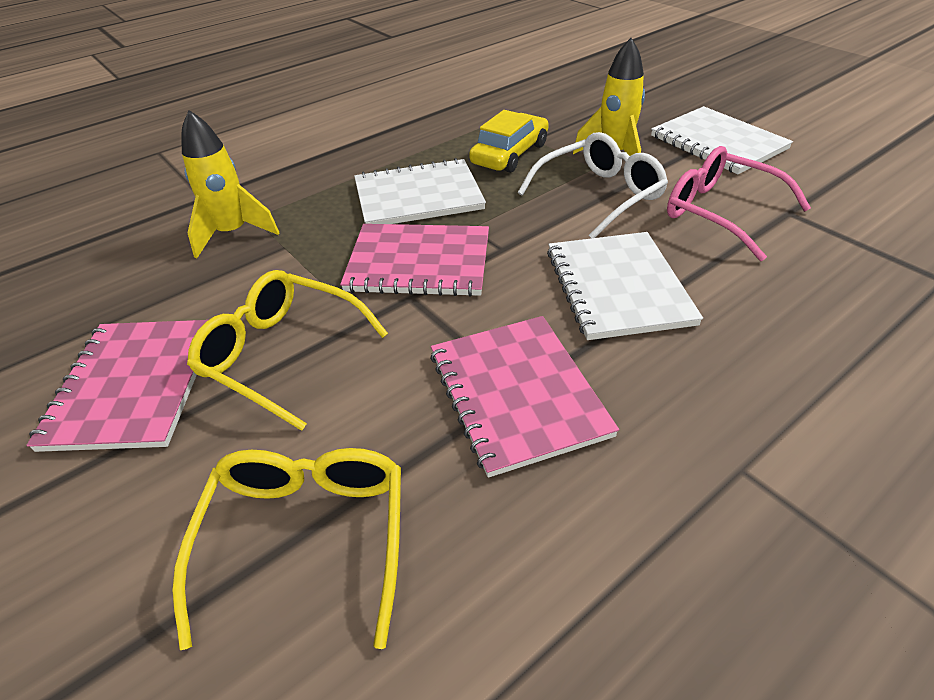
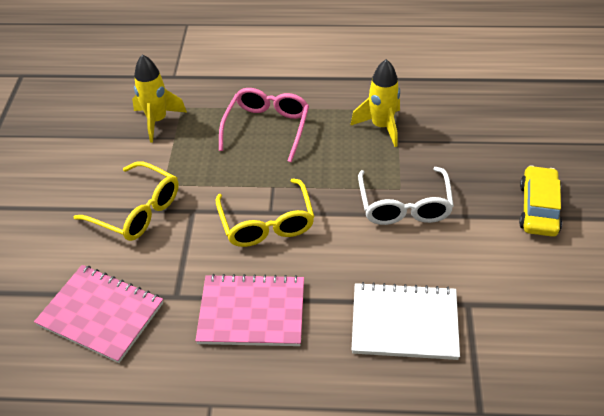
pink notebook: [26,320,208,452] [340,224,489,297] [430,316,619,478] = 3 -> [34,265,163,363] [195,274,304,346] = 2
white notebook: [354,158,486,224] [547,232,703,340] [651,106,793,174] = 3 -> [351,282,460,360] = 1

